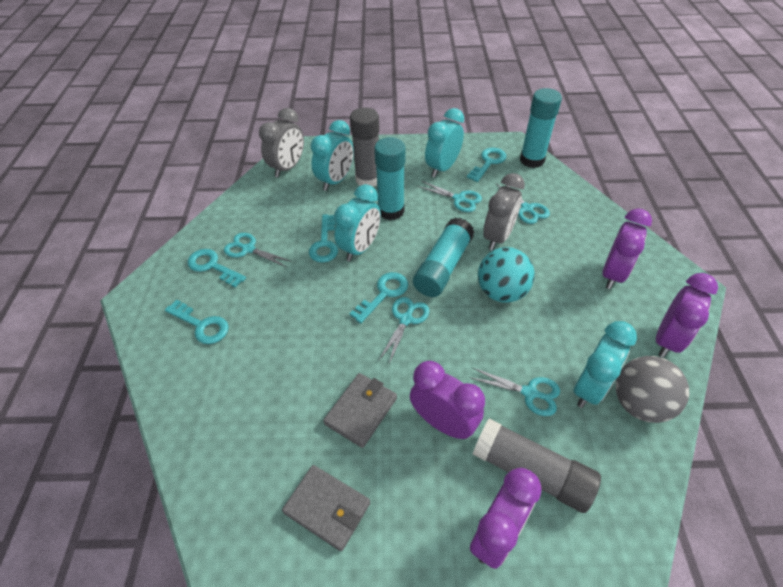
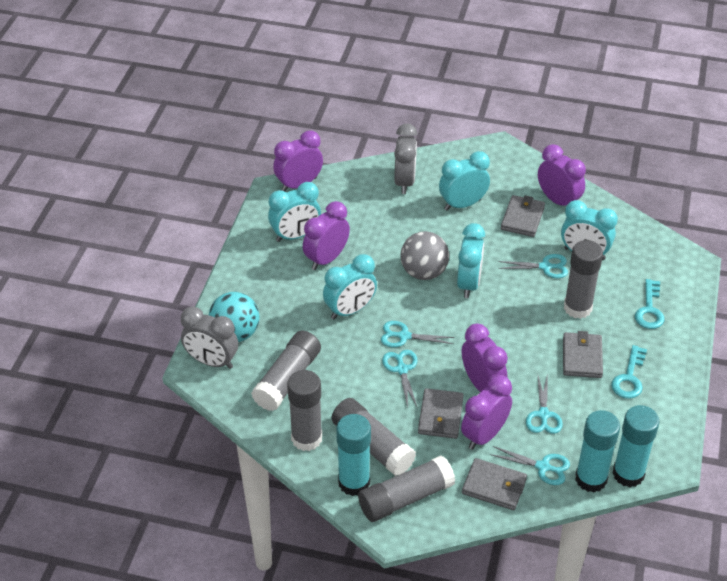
grey glue stick: [350,107,379,187] [473,419,601,513] = 2 -> [251,331,321,411] [287,370,322,451] [332,398,416,476] [358,456,455,522] [564,240,603,319] = 5
grey wallet: [282,465,370,551] [323,373,397,448] = 2 -> [418,388,464,439] [462,458,527,510] [501,195,545,237] [563,331,603,378] = 4
purple clock: [410,361,485,439] [470,468,542,569] [602,209,652,289] [656,273,718,358] = 4 -> [273,131,323,192] [303,201,350,270] [461,375,512,450] [462,323,508,392] [538,144,586,206] = 5
turquoise clock: [311,120,354,191] [334,184,381,261] [425,108,464,177] [573,321,637,408] = 4 -> [268,182,321,242] [323,254,377,320] [439,151,490,211] [457,223,485,298] [561,200,618,260] = 5
turquoise key: [165,299,229,344] [187,249,246,288] [309,214,338,263] [349,272,408,323] [467,148,506,182] = 5 -> [611,345,647,399] [635,279,665,329] = 2

